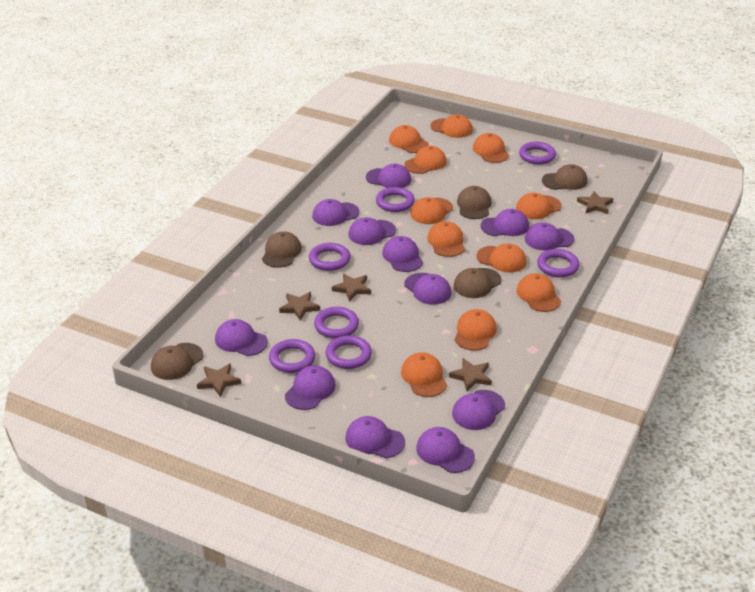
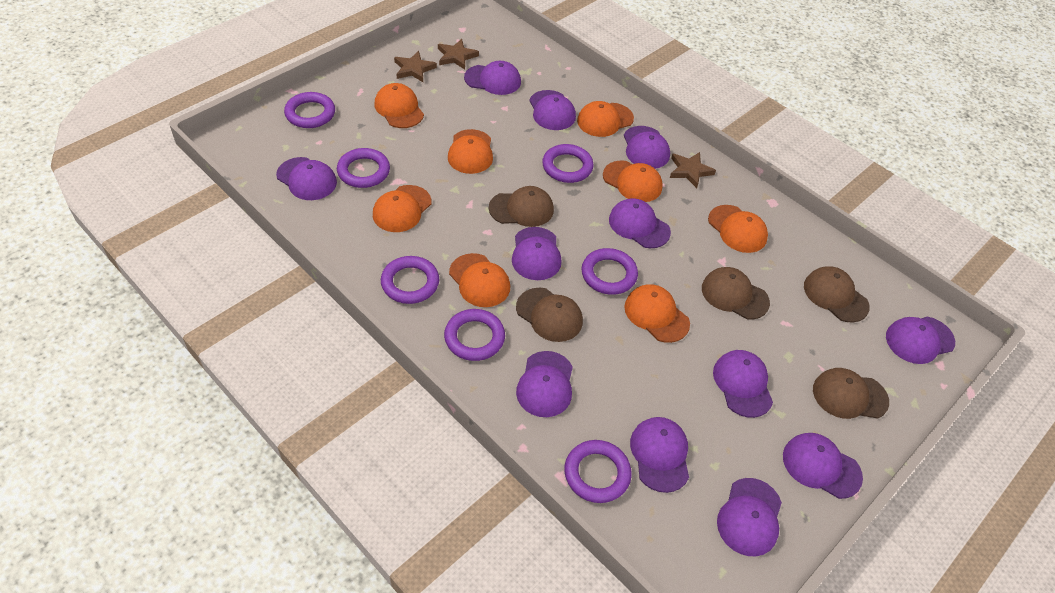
brown star: [197,363,241,397] [279,292,320,321] [332,273,371,302] [449,358,492,392] [577,191,613,214] = 5 -> [394,51,437,82] [438,39,479,69] [670,152,716,188] = 3
orange cap: [389,125,429,153] [401,352,447,397] [405,146,447,174] [410,197,453,224] [427,221,465,257] [431,114,473,138] [454,309,497,351] [473,133,509,163] [477,243,526,272] [516,193,562,219] [517,273,561,312] = 11 -> [373,185,431,232] [374,83,424,128] [448,129,493,174] [449,253,510,307] [577,101,634,137] [603,160,663,202] [624,284,690,343] [708,205,768,253] = 8

